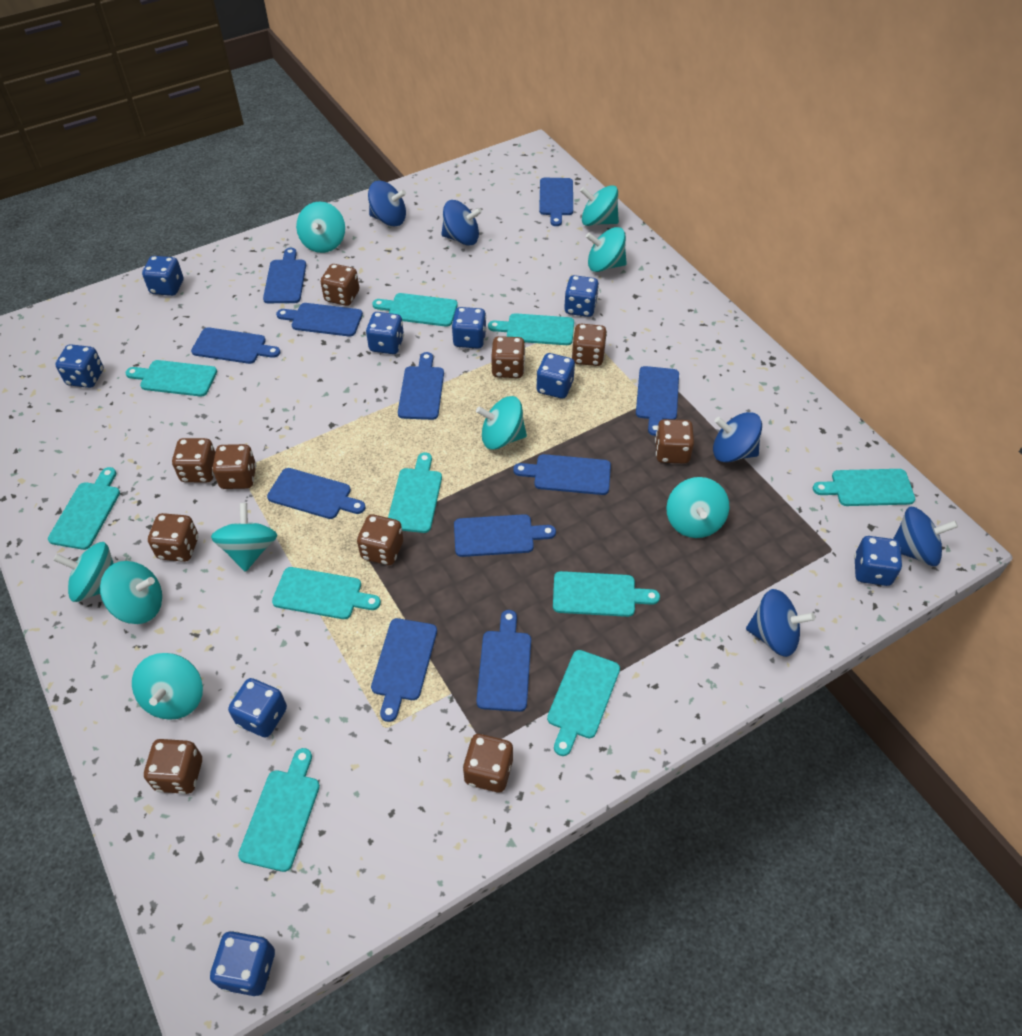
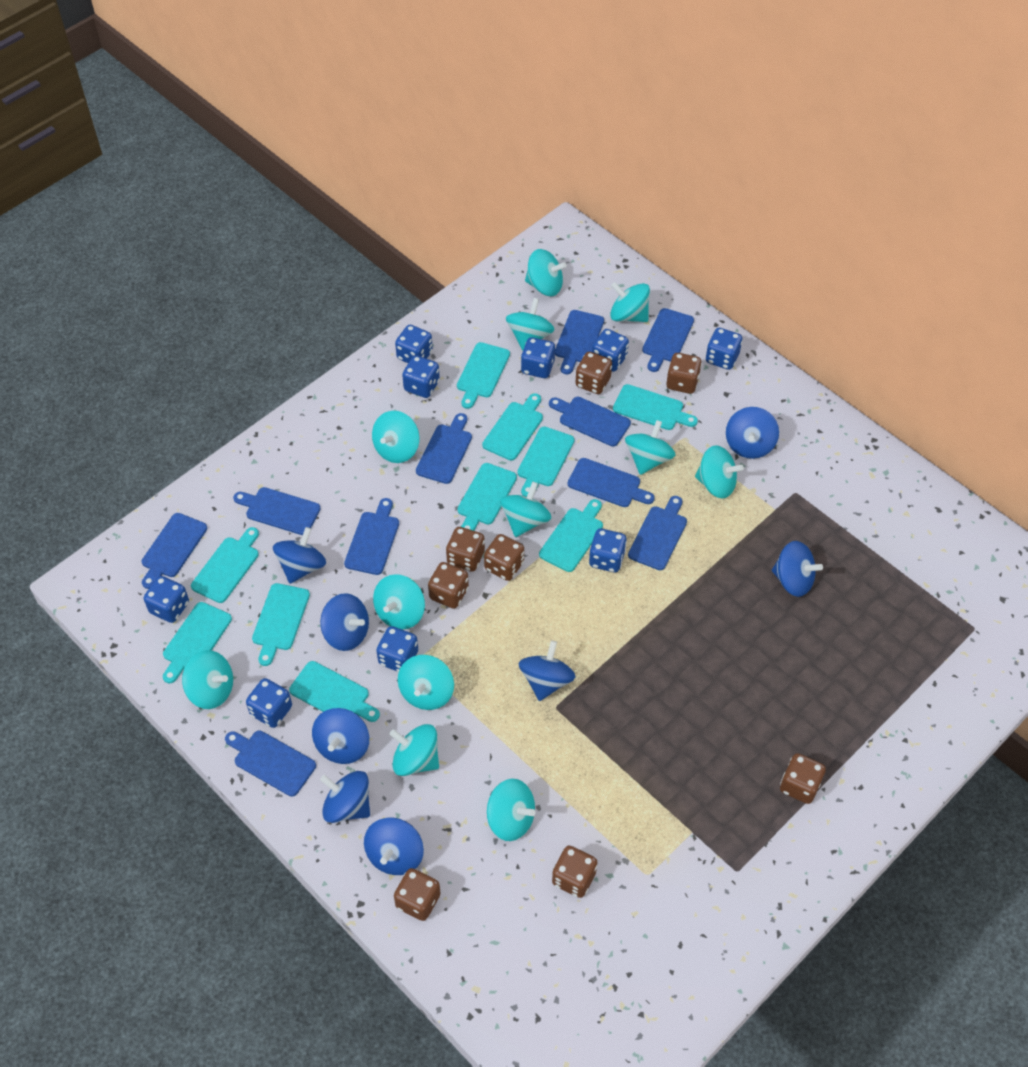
blue cutting board: [191,327,280,364] [263,248,306,303] [267,468,366,519] [276,303,363,337] [371,618,437,722] [398,352,444,420] [454,514,556,557] [476,610,531,712] [513,454,611,495] [539,178,573,226] [636,366,679,436] = 11 -> [142,513,207,589] [225,731,316,797] [233,487,321,535] [344,498,399,575] [416,413,472,484] [549,397,631,447] [555,310,604,374] [568,458,655,507] [628,496,687,570] [642,308,694,372] = 10
blue spinning top: [368,181,406,226] [441,200,482,246] [713,412,762,463] [746,589,815,657] [893,507,958,566] = 5 -> [273,527,326,584] [312,708,369,764] [320,593,369,651] [320,771,370,823] [364,818,424,875] [519,640,576,701] [726,407,779,459] [772,541,823,597] = 8
brown dice: [144,739,202,794] [148,513,199,562] [172,438,215,482] [212,444,256,489] [321,264,359,306] [357,514,403,565] [463,734,513,792] [491,336,525,378] [571,324,607,366] [655,419,694,464] = 10 -> [394,868,440,921] [428,562,469,608] [446,527,485,572] [484,534,524,581] [552,846,597,898] [575,352,612,394] [666,353,702,394] [780,753,826,804] = 8
turquoise spinning top: [53,542,114,602] [100,561,162,624] [132,653,203,720] [211,503,277,572] [296,202,345,253] [476,396,527,449] [580,185,619,226] [586,227,627,272] [666,477,730,538] = 9 -> [182,650,233,709] [372,411,420,463] [373,574,425,630] [390,724,439,776] [398,655,454,710] [487,779,535,841] [500,481,551,537] [506,298,555,350] [525,249,567,296] [610,282,650,322] [625,420,675,475] [695,445,744,499] = 12

